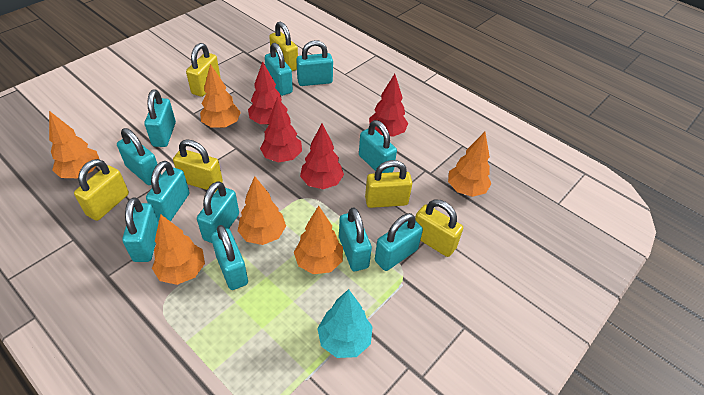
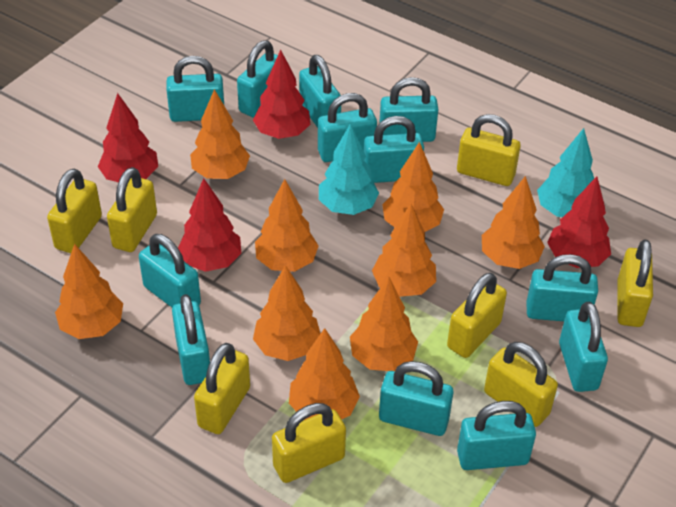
orange tree: [49,111,100,178] [152,214,205,285] [200,64,241,128] [238,176,286,245] [294,206,343,274] [448,132,491,197] = 6 -> [55,244,123,339] [190,89,250,179] [253,265,321,361] [255,179,319,272] [289,328,360,420] [350,277,418,371] [372,204,436,297] [382,142,444,232] [482,176,545,269] = 9
turquoise padlock: [117,128,161,185] [122,197,159,262] [145,89,176,147] [146,161,190,222] [197,181,239,243] [211,225,248,290] [265,43,293,96] [296,40,333,86] [339,207,372,271] [359,120,397,173] [375,213,423,271] = 11 -> [139,234,201,308] [166,56,224,122] [172,294,210,385] [237,40,278,118] [299,55,341,128] [318,93,377,162] [364,116,424,183] [379,77,438,142] [379,361,454,436] [457,401,536,470] [527,254,598,321] [559,302,608,392] = 12
turquoise tree: [317,289,373,358] = 1 -> [319,123,379,215] [537,128,594,217] = 2
yellow padlock: [74,159,129,221] [173,140,223,192] [186,43,220,97] [269,21,298,71] [365,160,412,208] [415,199,463,257] = 6 -> [47,169,102,253] [107,167,157,252] [194,343,250,434] [272,403,346,483] [447,273,507,358] [457,114,521,186] [484,342,558,427] [617,239,653,327] = 8

